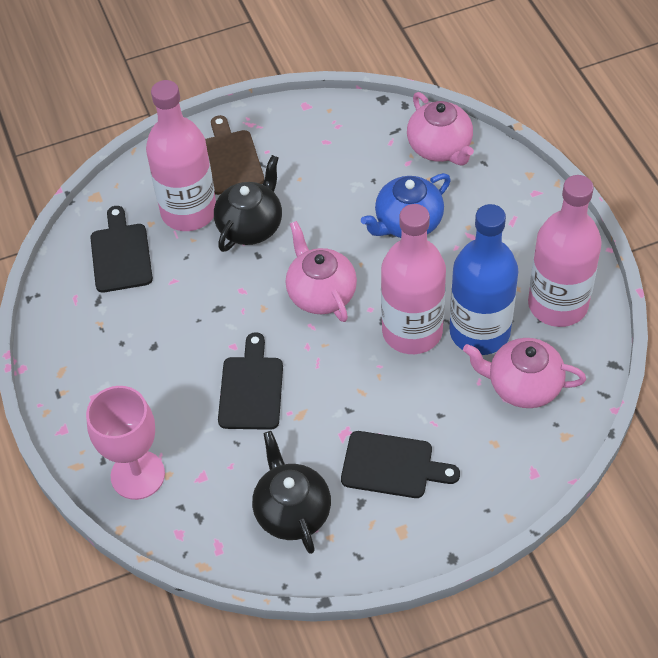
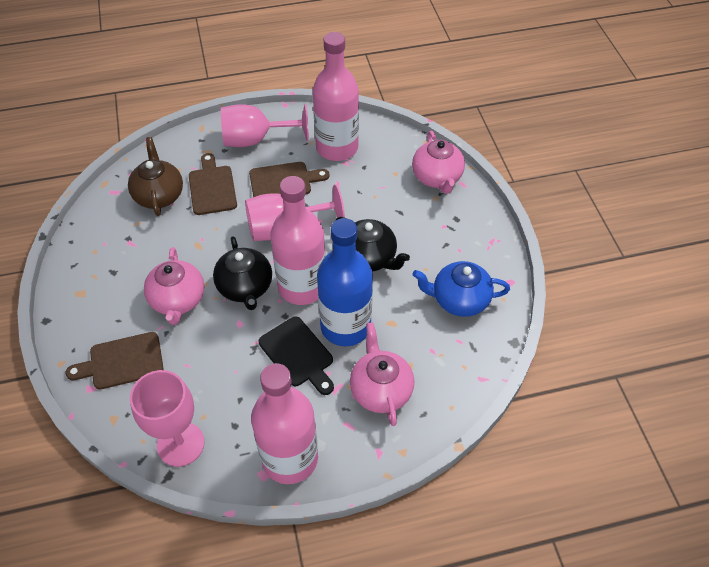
black cutting board: [90,206,153,292] [218,332,283,430] [341,431,460,498] = 3 -> [259,317,334,395] = 1
brown cutting board: [205,115,264,195] = 1 -> [65,332,164,390] [189,153,237,215] [249,162,329,197] = 3
brown teapot: none = 0 -> [128,137,183,216] = 1
pink goblet: [86,386,165,500] = 1 -> [130,370,205,467] [221,104,309,147] [245,184,345,241] = 3

